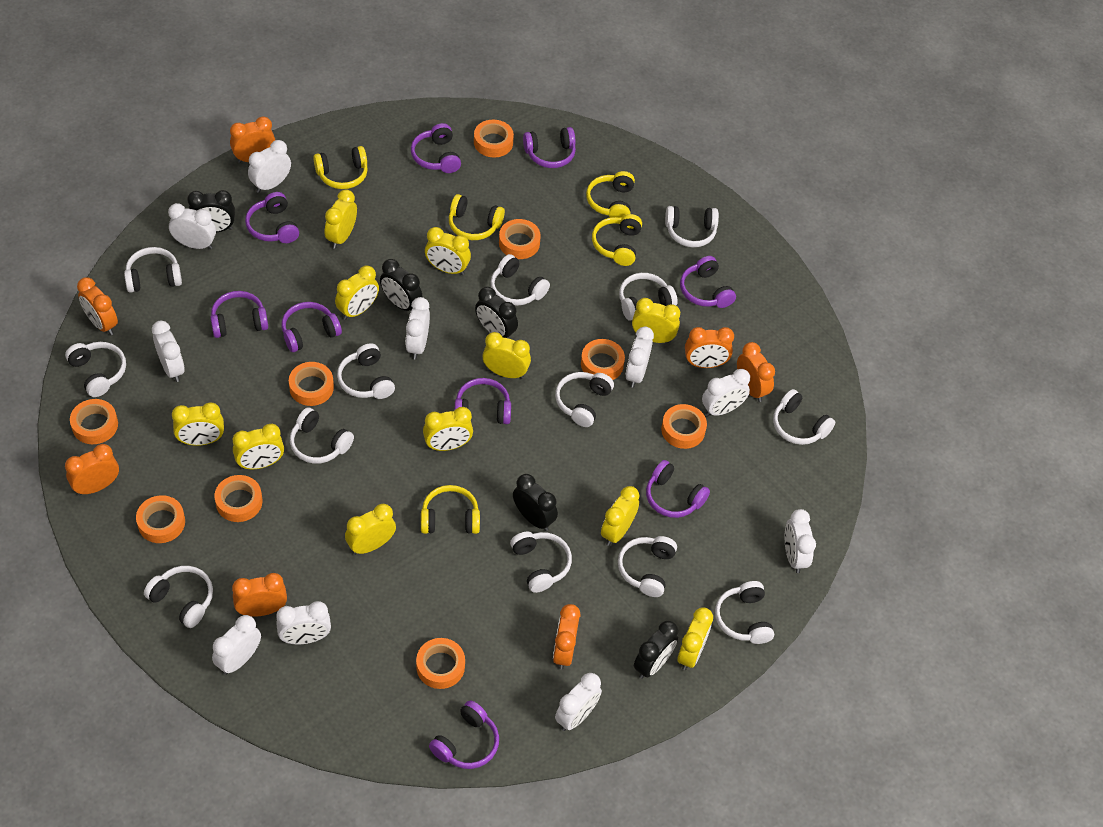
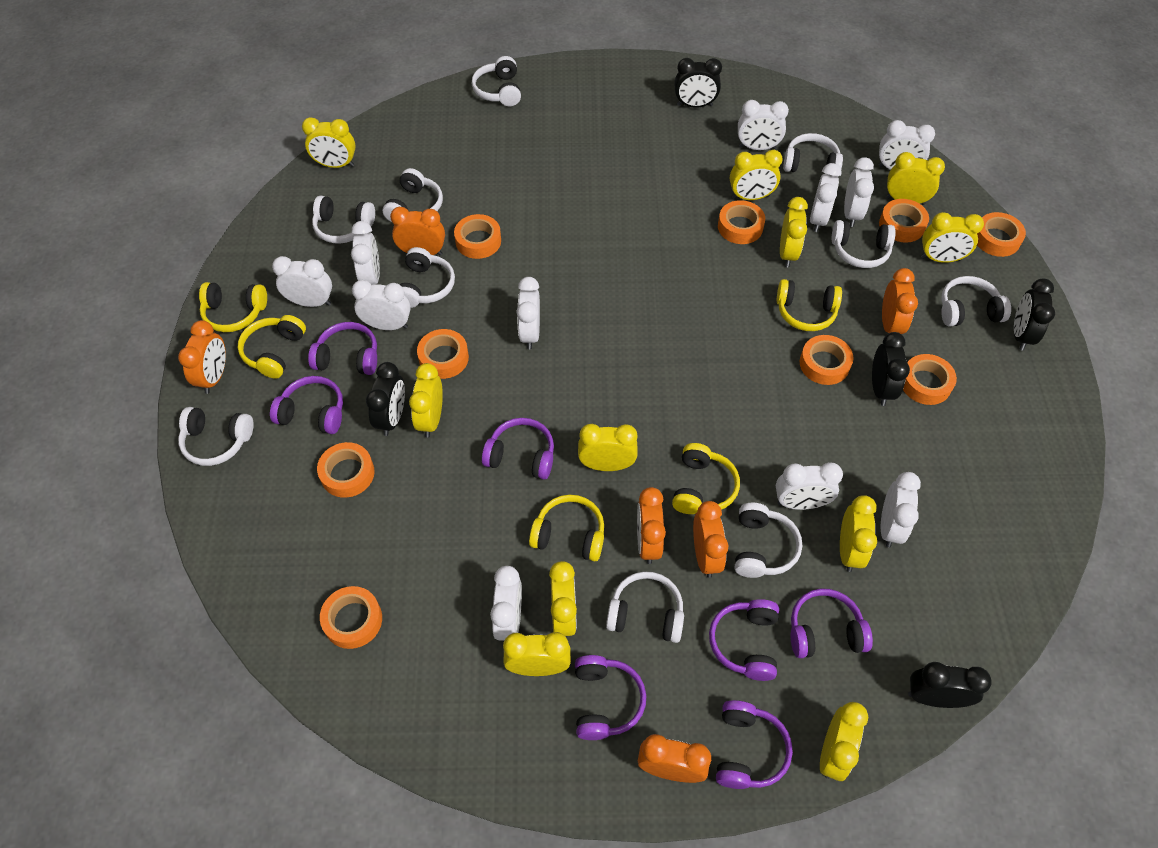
orange clock: [65,444,119,495] [77,277,118,335] [230,116,275,163] [232,573,287,617] [553,604,580,670] [685,327,734,368] [737,342,775,402] = 7 -> [178,320,226,394] [390,207,445,256] [637,487,666,564] [638,734,711,783] [693,501,728,578] [882,268,918,334] = 6
purple headphones: [210,291,268,338] [245,192,299,243] [282,302,342,352] [411,123,461,173] [429,700,499,769] [454,378,511,424] [523,127,576,168] [646,460,710,518] [680,256,736,308] = 9 -> [270,376,343,434] [308,322,377,375] [482,418,554,480] [575,655,646,740] [709,599,779,681] [716,700,793,789] [790,588,873,658] = 7
white clock: [152,321,185,382] [168,203,216,249] [212,615,261,675] [248,140,291,193] [276,601,331,644] [406,297,430,359] [555,673,602,731] [626,326,654,388] [702,369,750,416] [785,509,816,573] = 10 -> [272,256,332,307] [351,221,380,285] [352,280,411,330] [490,566,522,641] [517,277,540,349] [738,100,789,150] [776,462,843,510] [810,163,842,232] [844,157,874,227] [878,120,935,170] [881,472,921,547] = 11
white headphones: [65,342,126,397] [124,247,182,293] [144,566,213,628] [290,407,354,464] [337,343,395,399] [490,254,550,306] [510,531,572,593] [555,372,614,427] [618,536,677,597] [619,273,678,321] [665,206,719,247] [715,581,774,644] [773,389,835,445] = 13 -> [178,407,254,466] [312,196,375,244] [383,168,443,222] [399,247,455,308] [472,56,521,106] [606,572,684,643] [735,503,802,578] [783,133,843,177] [832,220,896,268] [941,276,1011,326] = 10

